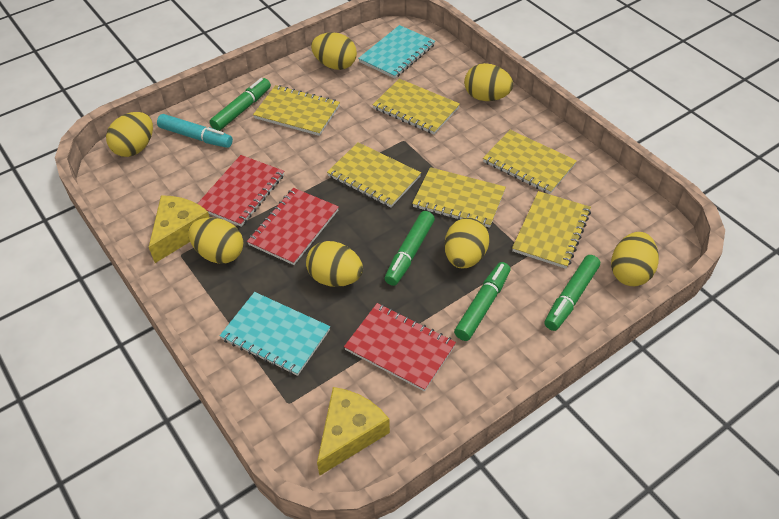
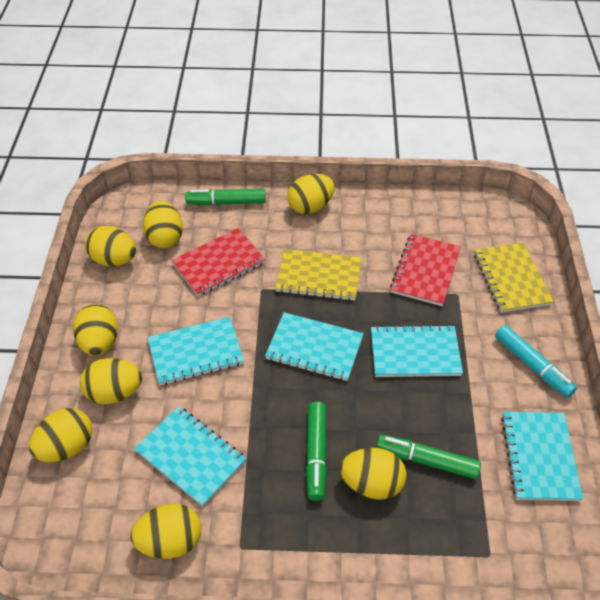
green marker: [210,78,271,131] [384,211,435,286] [454,262,511,341] [544,255,600,331] = 4 -> [185,189,266,205] [306,402,327,501] [376,435,481,479] = 3
red notebook: [197,155,284,227] [247,188,339,265] [344,303,456,392] = 3 -> [172,228,266,296] [390,234,461,306] = 2
turquoise notebook: [220,292,330,376] [358,25,435,79] = 2 -> [134,406,246,507] [148,317,244,385] [265,312,364,381] [371,325,463,377] [501,412,583,501] = 5
yellow cheese: [149,195,209,263] [317,387,390,476] = 2 -> none = 0
yellow egg: [106,112,153,157] [188,217,243,264] [306,241,363,287] [311,32,357,70] [444,217,489,268] [464,63,513,101] [611,232,659,286] = 7 -> [29,408,93,462] [73,304,118,356] [80,358,142,404] [85,226,136,266] [130,504,201,559] [143,201,183,248] [287,174,335,214] [340,448,407,500] = 8
yellow notebook: [253,85,340,136] [327,142,421,207] [373,79,460,134] [412,167,506,228] [483,130,577,194] [512,191,591,269] = 6 -> [275,249,361,301] [474,242,554,313] = 2

